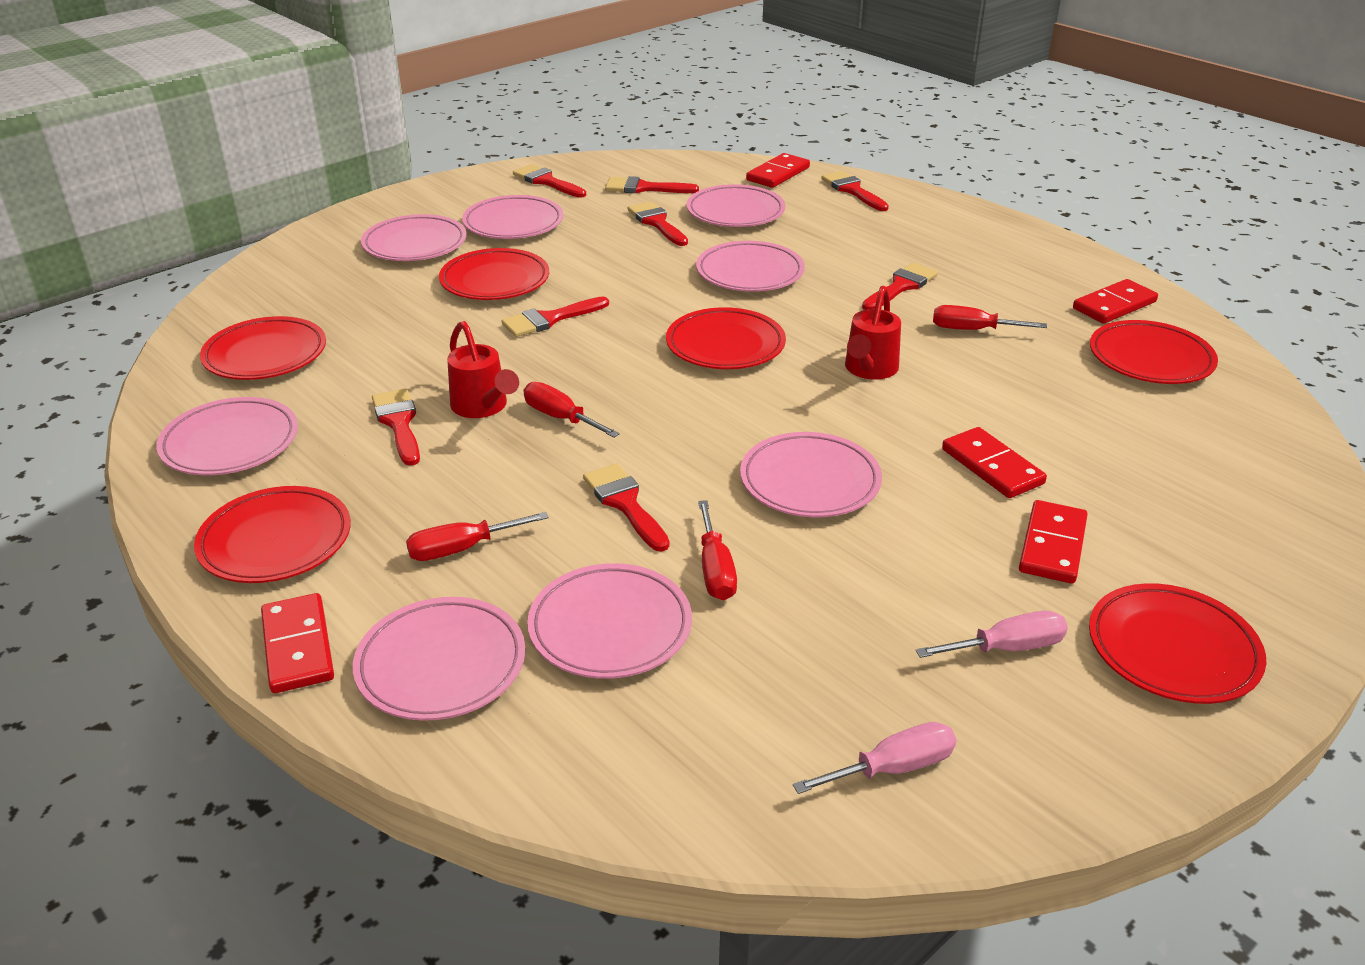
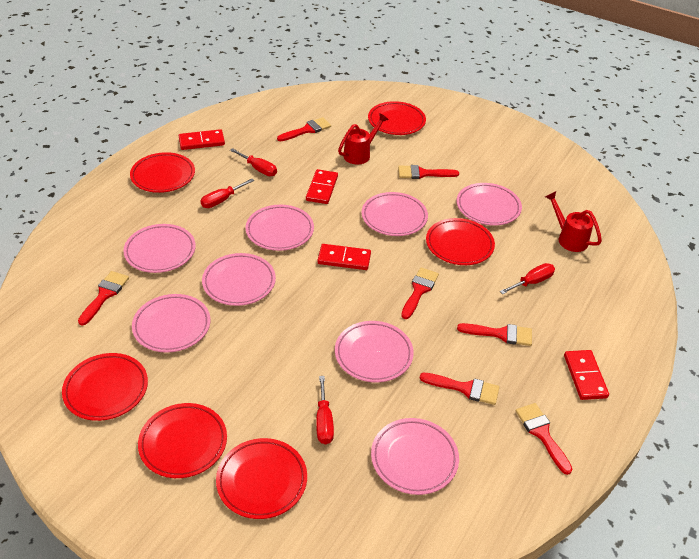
pink screwdriver: [793,722,957,794] [916,611,1068,658] = 2 -> none = 0
red brush: [372,389,420,466] [502,296,609,337] [513,164,586,198] [583,464,670,552] [605,176,699,193] [628,201,688,246] [821,171,889,211] [862,263,938,310] = 8 -> [78,271,129,326] [277,117,331,141] [398,165,459,179] [401,267,439,319] [420,373,499,405] [457,323,532,346] [516,403,572,475] = 7
red domino: [261,593,334,693] [746,153,810,188] [942,427,1047,498] [1019,500,1088,584] [1073,279,1158,324] = 5 -> [179,129,225,150] [306,169,338,204] [317,244,371,270] [564,350,609,400] = 4

